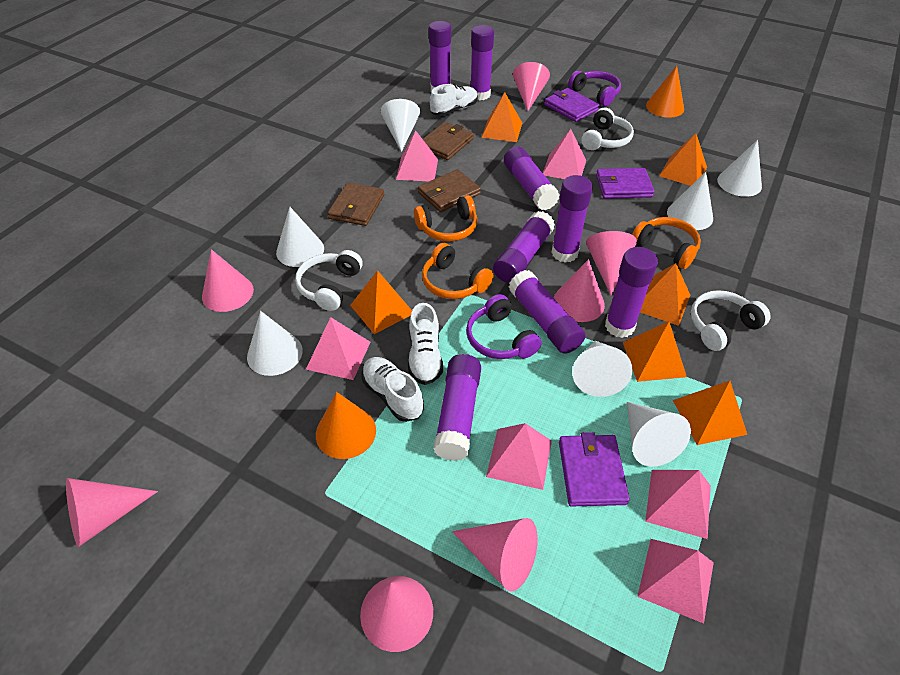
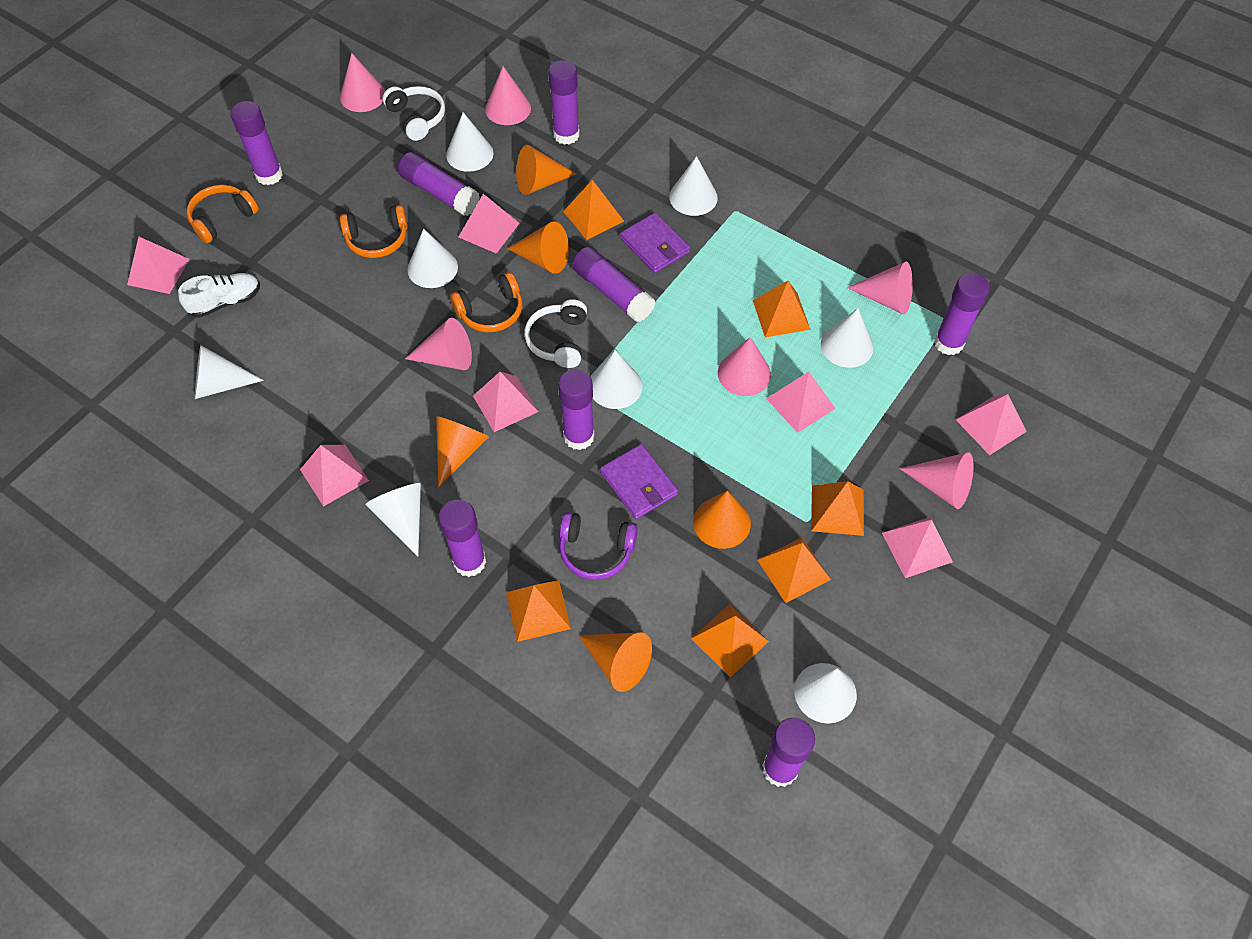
brown wallet: [328,182,384,226] [418,169,481,212] [423,122,474,160] = 3 -> none = 0
orange cone: [316,392,376,459] [646,66,684,118] = 2 -> [436,416,489,487] [507,222,569,274] [516,145,576,195] [579,632,652,692] [693,491,751,549] = 5
pink cone: [66,478,158,547] [202,249,254,312] [360,576,433,652] [452,518,538,592] [513,62,550,111] [554,259,605,322] [586,231,637,295] = 7 -> [340,53,385,112] [405,318,472,370] [485,66,531,125] [718,337,771,396] [847,262,913,314] [900,452,974,509] = 6
pink pyramid: [306,317,370,380] [396,130,438,182] [486,423,552,490] [543,129,586,179] [637,539,714,623] [645,470,711,539] = 6 -> [127,237,190,294] [300,445,369,507] [459,194,519,254] [473,372,538,432] [766,372,836,433] [882,517,953,578] [956,394,1027,455] = 7
purple headphones: [466,294,542,359] [568,71,621,106] = 2 -> [559,512,638,580] = 1
purple wallet: [544,88,599,122] [559,432,630,506] [596,168,654,199] = 3 -> [600,444,678,519] [620,213,690,273] = 2
white cone: [247,311,303,376] [276,207,324,267] [380,99,420,152] [572,341,633,397] [627,402,691,467] [667,172,713,230] [717,140,762,197] = 7 -> [194,345,264,399] [365,483,421,557] [407,228,458,288] [446,112,494,172] [591,350,643,409] [669,156,718,216] [794,663,857,724] [821,308,873,368] = 8
white headphones: [295,250,363,311] [581,107,634,150] [691,290,771,351] = 3 -> [383,86,445,141] [525,299,587,368] = 2
white shoe: [362,357,424,422] [408,303,443,385] [430,84,478,116] = 3 -> [178,273,260,318] = 1

